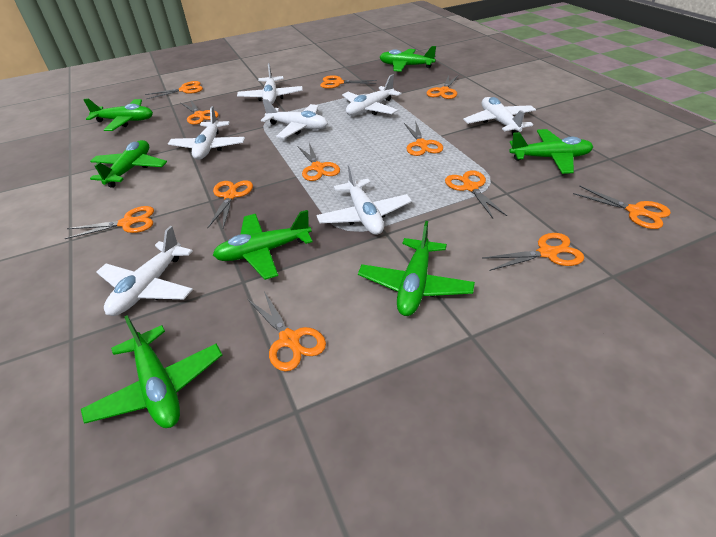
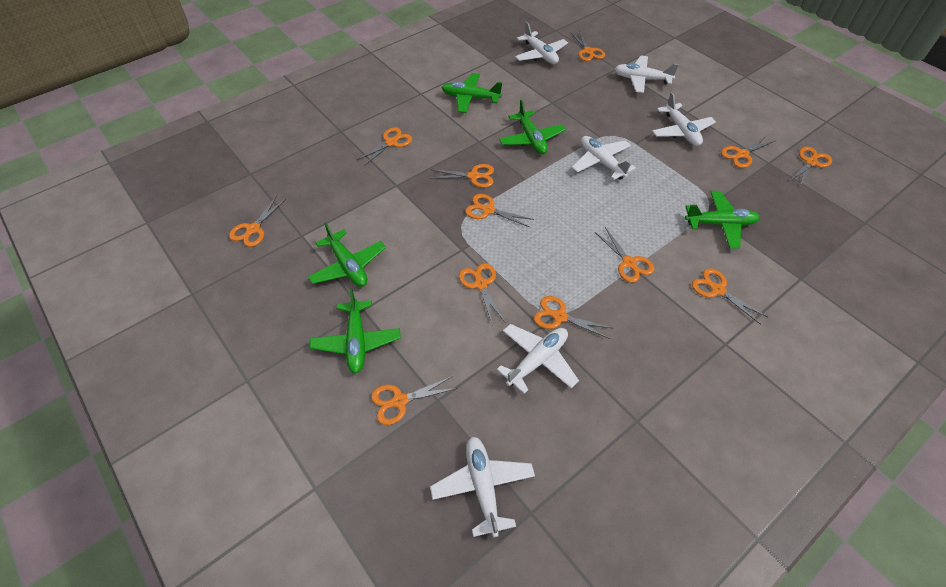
green plane: [81,315,222,428] [83,99,153,131] [90,140,167,188] [213,210,312,280] [358,221,475,316] [380,46,436,72] [509,129,593,174] = 7 -> [308,222,386,287] [310,289,401,373] [442,73,502,113] [499,100,566,154] [685,191,760,249] = 5
white plane: [97,226,193,316] [168,106,245,160] [237,63,303,104] [261,99,328,138] [316,164,412,235] [342,74,402,116] [463,97,536,135] = 7 -> [430,437,535,537] [497,324,579,394] [515,22,568,64] [572,136,636,180] [614,55,679,93] [652,92,716,146] = 6

